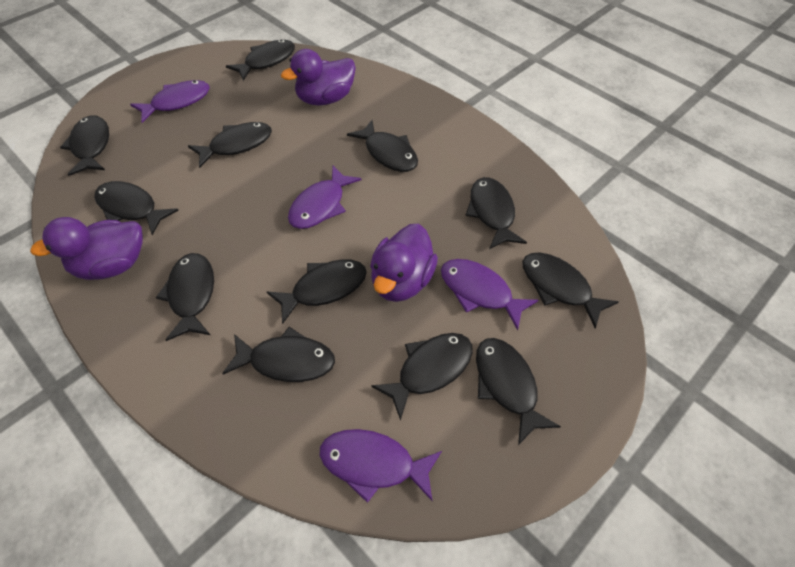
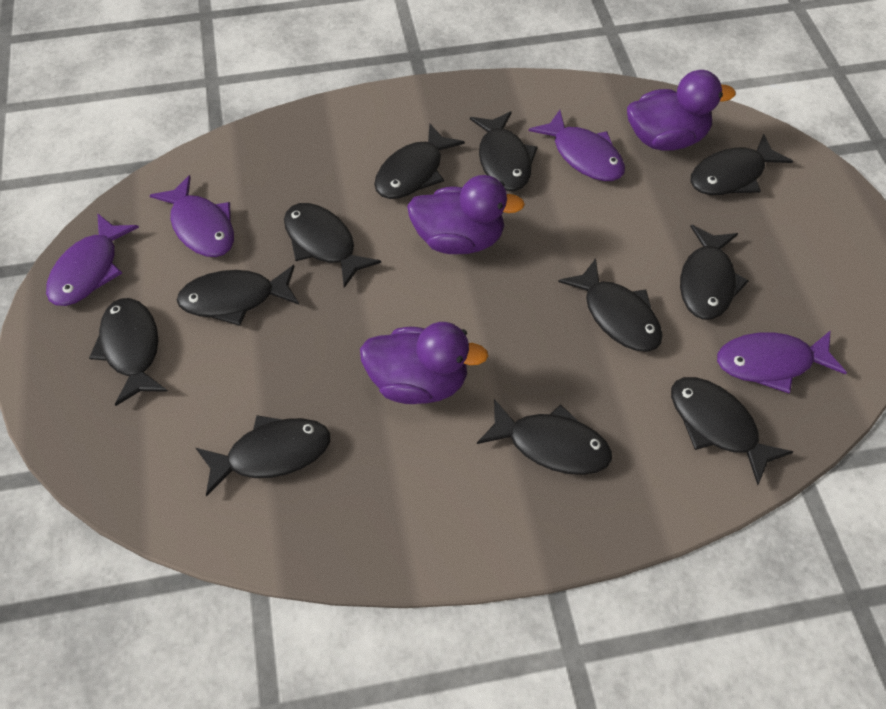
black fish: [60,115,109,176] [94,181,179,235] [156,253,214,341] [188,122,272,168] [222,327,335,382] [226,39,295,81] [267,259,367,324] [347,120,418,172] [371,333,473,421] [465,177,527,249] [476,338,561,445] [522,253,619,328] = 12 -> [89,298,168,406] [177,265,299,326] [196,415,330,496] [284,203,381,288] [374,124,465,199] [470,111,538,191] [477,399,612,475] [558,258,663,352] [671,377,793,485] [680,225,749,319] [690,134,793,195] = 11

